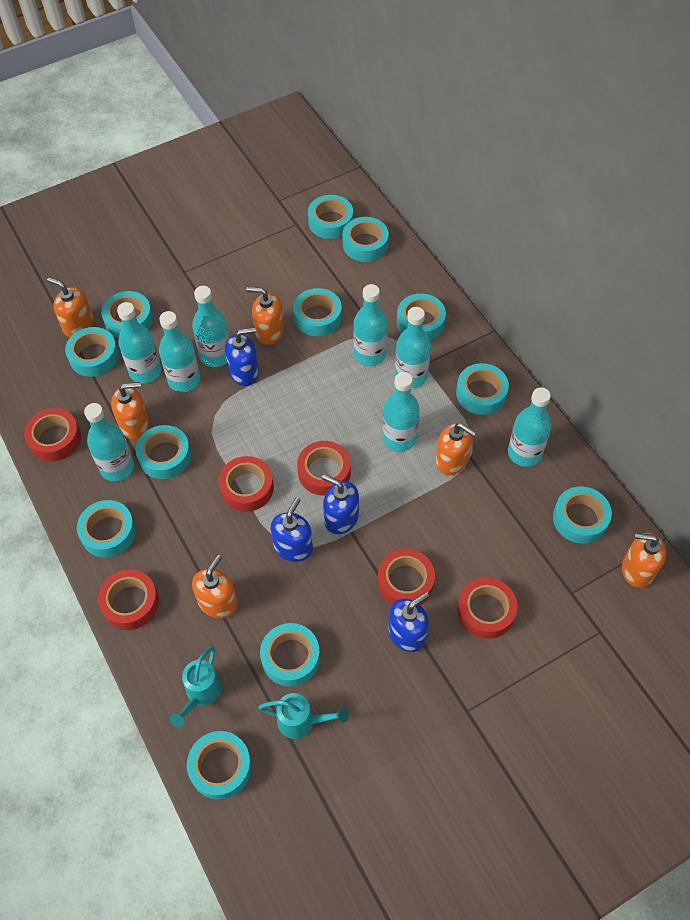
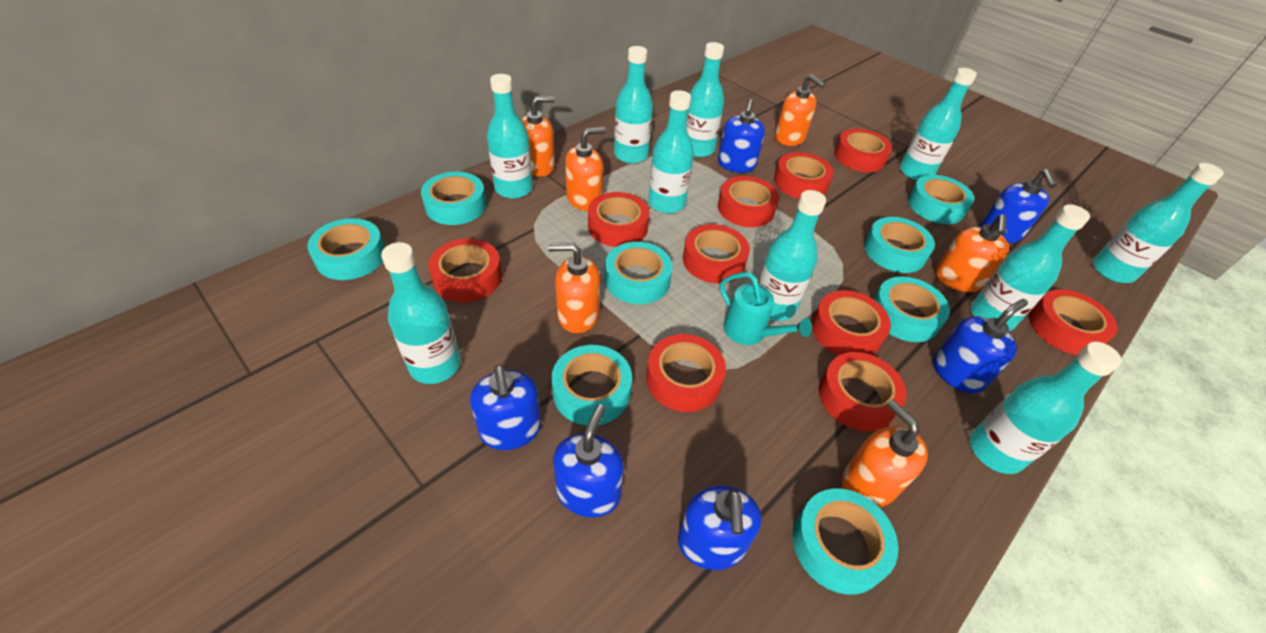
blue soap dispenser: [225,327,259,386] [271,497,313,562] [322,474,359,534] [388,592,429,652] = 4 -> [470,365,541,450] [553,404,624,517] [678,486,761,570] [718,99,765,173] [933,299,1028,393] [980,169,1057,243] = 6
red tape: [24,408,81,462] [98,570,159,630] [219,456,274,512] [297,441,351,496] [378,549,435,605] [457,578,517,639] = 6 -> [428,238,502,302] [588,192,650,247] [646,334,726,412] [683,224,750,283] [718,176,779,227] [774,152,834,199] [812,290,891,355] [819,352,907,431] [834,129,892,172] [1029,289,1117,355] = 10
turquoise bottle: [84,403,134,481] [117,302,161,383] [159,311,200,392] [192,286,229,367] [353,284,388,366] [383,372,420,452] [395,307,431,388] [508,387,551,467] = 8 -> [381,242,461,384] [487,74,533,199] [614,46,653,164] [648,90,694,214] [686,42,724,157] [758,190,826,321] [900,68,977,180] [970,342,1122,474] [971,204,1090,331] [1093,163,1224,283] = 10
turquoise tape: [65,327,119,377] [77,500,136,558] [101,291,153,338] [136,425,191,479] [187,731,252,800] [260,623,320,687] [293,288,342,336] [308,195,353,239] [342,217,389,262] [397,294,446,341] [456,363,509,415] [553,486,612,544] = 12 -> [307,218,385,280] [421,171,486,225] [551,345,632,426] [605,242,673,304] [793,488,899,595] [864,217,935,273] [874,276,950,342] [908,175,974,224] = 8
turquoise watering can: [170,646,222,728] [258,693,349,739] = 2 -> [720,272,812,345] = 1

